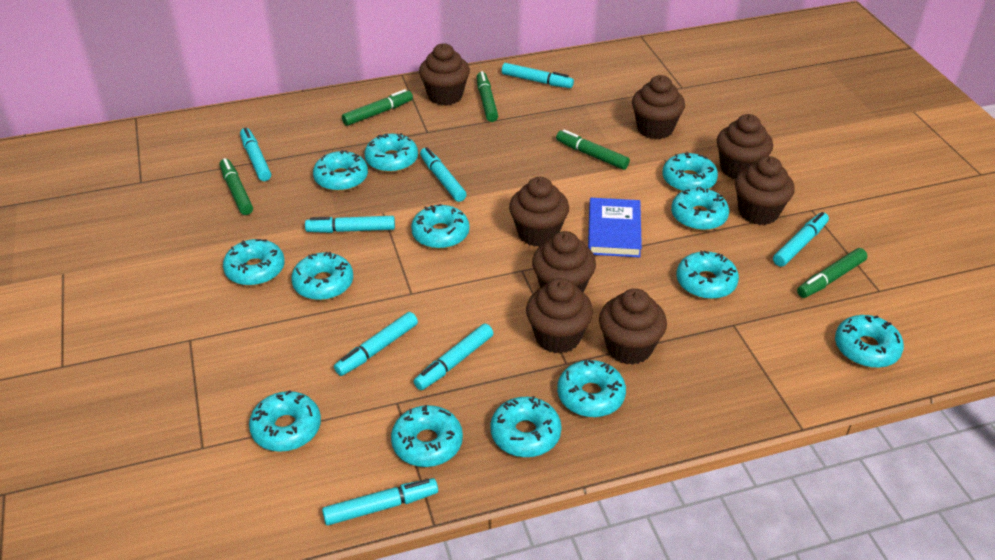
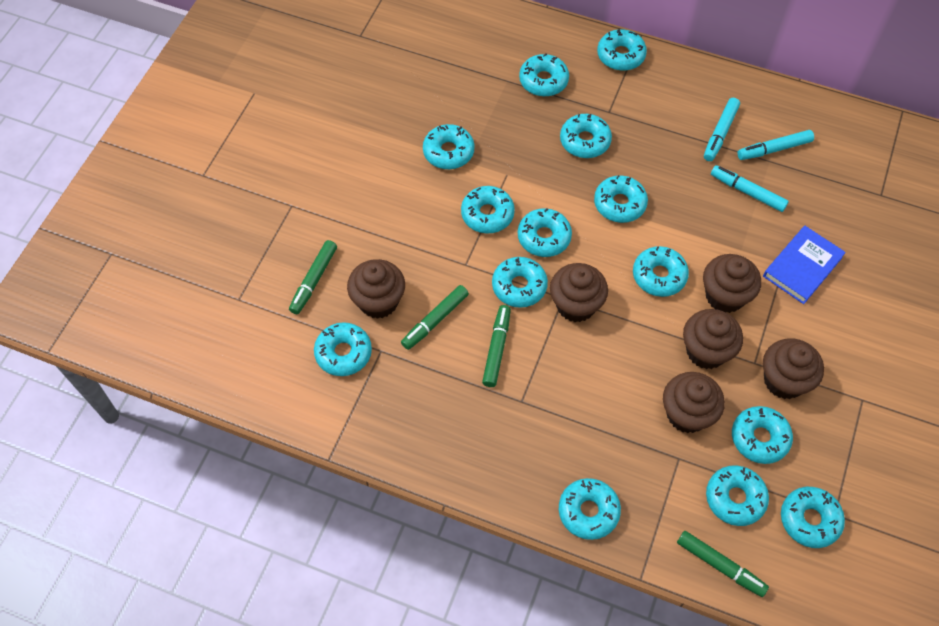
brown cupcake: [419,43,470,106] [509,177,569,247] [526,278,593,354] [532,231,596,293] [599,288,667,365] [632,75,685,139] [717,114,773,179] [735,156,795,225] = 8 -> [347,259,405,319] [550,263,608,322] [663,372,725,433] [683,309,743,369] [703,254,761,313] [763,338,824,399] = 6
green marker: [220,158,253,215] [342,89,413,126] [477,71,498,122] [556,129,630,170] [797,248,867,298] = 5 -> [289,240,337,314] [401,285,469,350] [482,305,511,387] [677,531,769,597] = 4
turquoise donut: [223,239,285,286] [249,390,321,452] [291,252,353,300] [313,150,368,191] [364,133,418,173] [391,405,463,467] [411,204,469,249] [490,396,562,457] [557,360,626,417] [662,152,718,192] [671,187,729,231] [676,251,739,299] [835,315,904,368] = 13 -> [314,322,372,376] [423,124,475,169] [461,186,515,234] [492,257,548,308] [518,208,572,257] [519,54,569,97] [559,478,621,540] [560,114,612,158] [594,175,648,223] [597,29,647,71] [633,246,689,297] [706,465,769,526] [732,406,793,464] [781,487,845,548] = 14
turquoise marker: [240,127,271,181] [305,216,395,233] [322,478,438,525] [334,312,418,376] [414,324,494,390] [420,147,467,202] [502,63,574,88] [773,212,829,267] = 8 -> [704,98,740,161] [711,165,789,212] [737,130,814,160] = 3

